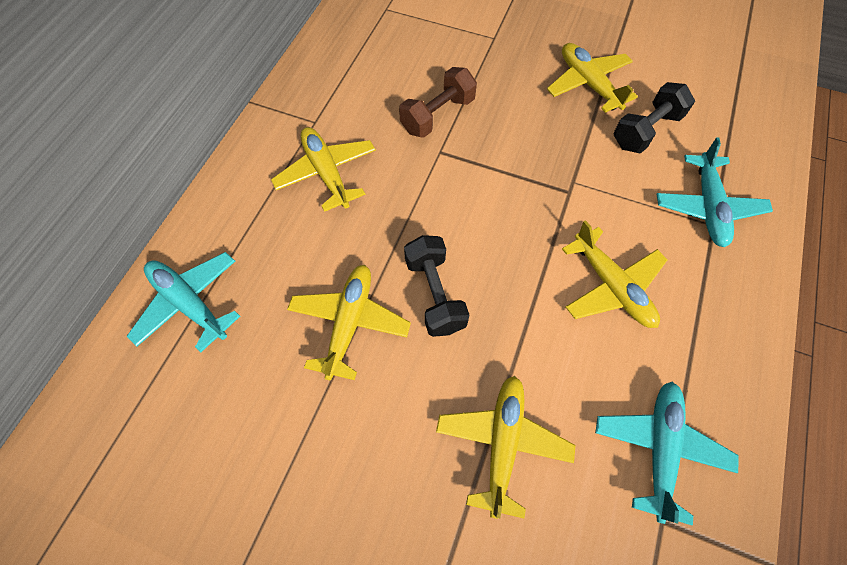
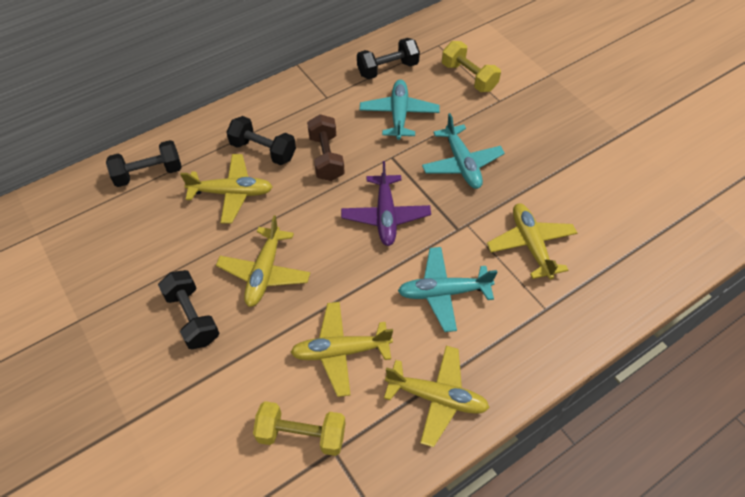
black dumbbell: [404,235,469,337] [613,82,695,154] = 2 -> [106,140,182,187] [158,270,220,349] [226,116,296,165] [357,38,420,79] = 4
purple plane: none = 0 -> [341,161,431,246] = 1
yellow dumbbell: none = 0 -> [253,401,346,456] [442,41,501,92] = 2

